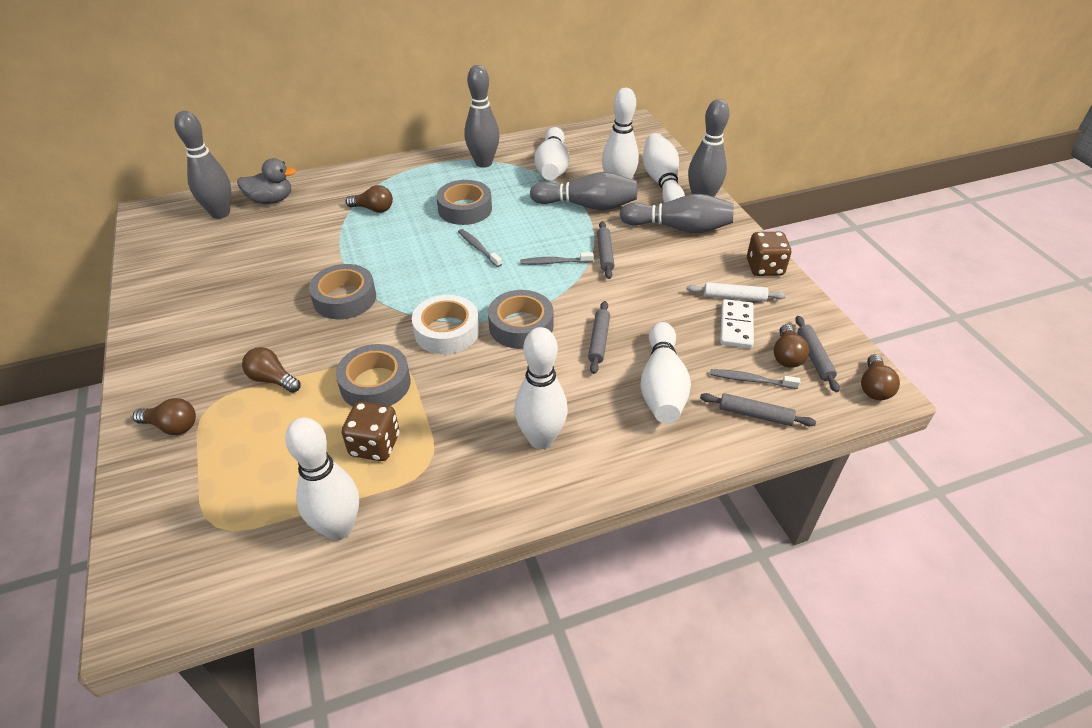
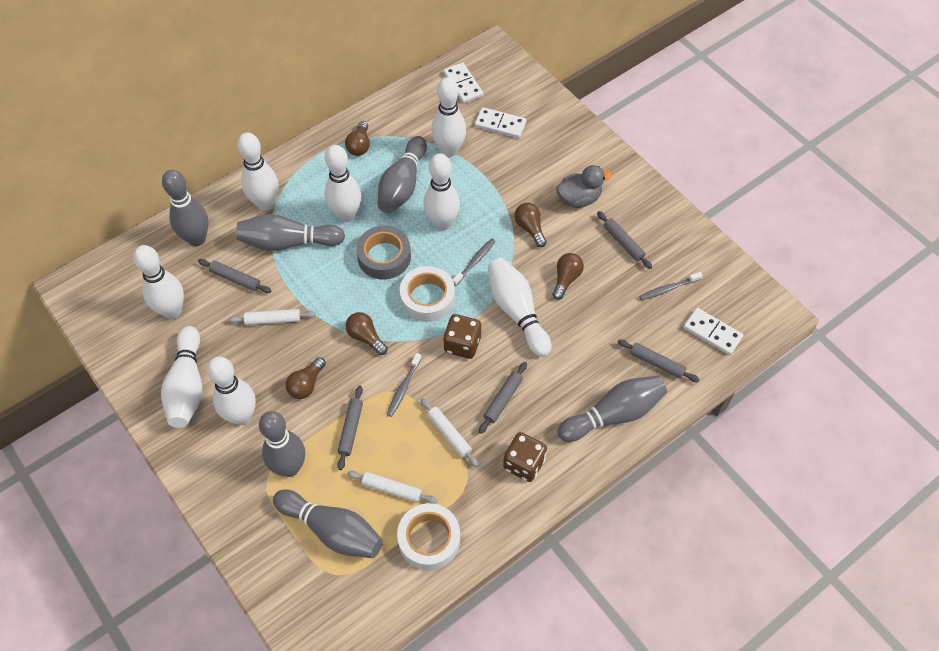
grey bowling pin: [174,111,231,219] [465,65,500,168] [530,172,637,210] [619,194,734,233] [688,99,729,197] = 5 -> [162,170,209,246] [236,214,345,251] [259,411,305,477] [273,490,383,558] [377,136,427,213] [557,376,667,442] = 6
grey rolling pin: [588,301,610,374] [597,221,615,279] [700,393,816,426] [795,316,840,392] = 4 -> [198,259,271,293] [337,386,363,470] [479,362,527,434] [597,211,652,269] [618,339,700,382] = 5
grey tape: [309,264,376,319] [336,344,411,407] [436,180,492,225] [488,290,554,349] = 4 -> [356,226,411,280] = 1
white bowling pin: [285,417,359,540] [514,327,568,449] [534,127,570,180] [602,88,639,179] [640,322,691,424] [643,133,685,203] = 6 -> [133,245,184,319] [161,326,202,428] [207,356,256,425] [237,132,278,210] [325,145,361,222] [423,153,460,231] [431,77,466,157] [488,258,551,357] = 8
white domino: [720,299,754,349] = 1 -> [443,63,483,103] [475,107,527,138] [683,308,743,355] = 3
white rolling pin: [687,282,786,302] = 1 -> [228,309,316,325] [347,471,437,504] [421,398,479,467] = 3
white tape: [412,295,479,354] = 1 -> [397,503,460,570] [400,266,455,322] = 2

